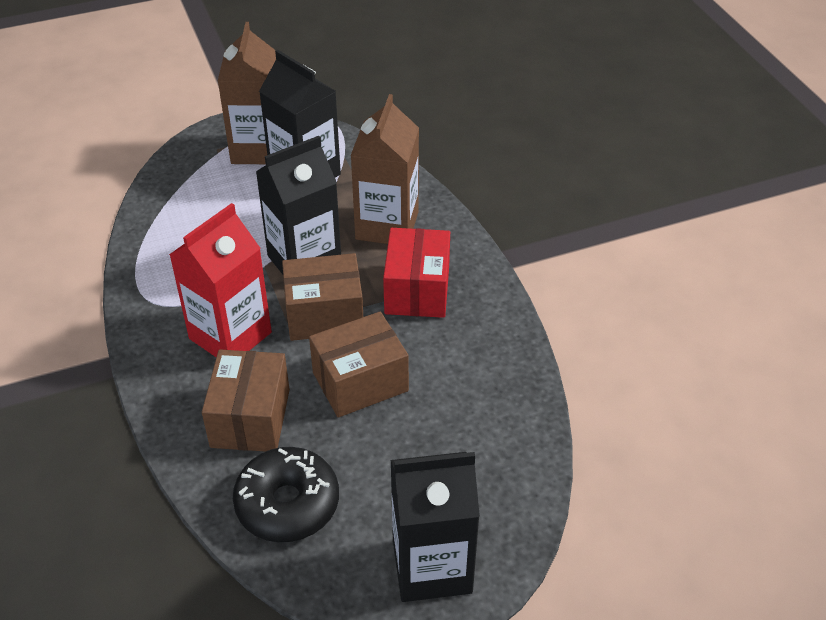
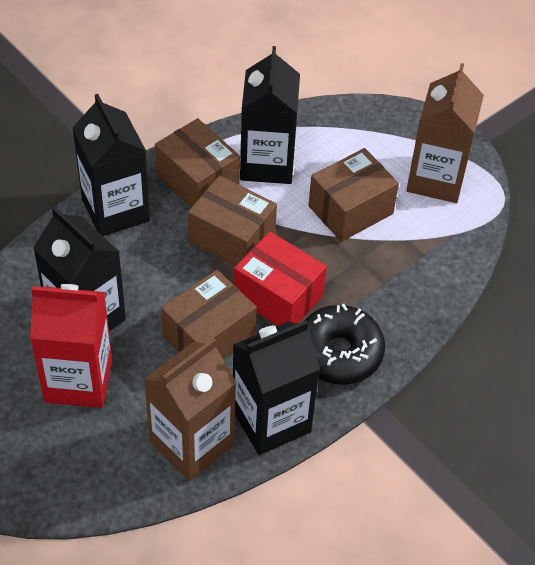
black carton: [256,136,341,274] [259,50,341,178] [391,452,480,602] = 3 -> [33,207,126,331] [72,94,150,236] [233,320,320,455] [240,46,300,184] = 4
brown box: [202,350,290,452] [282,253,363,341] [309,312,409,418] = 3 -> [155,118,240,208] [161,270,257,359] [188,175,277,266] [308,148,399,242] = 4

